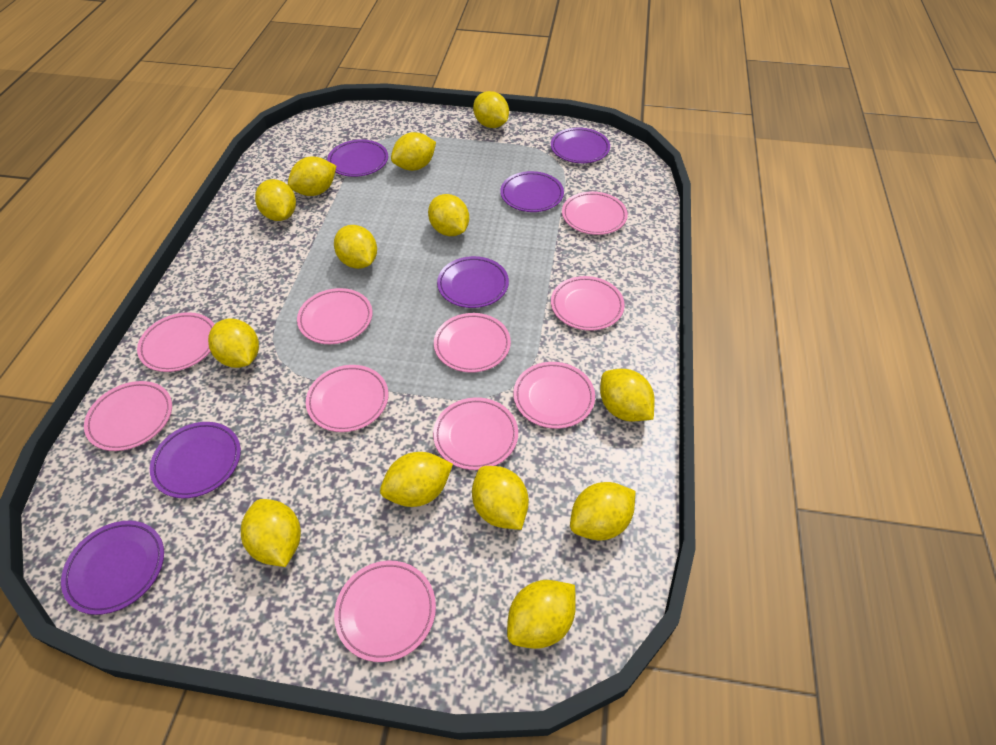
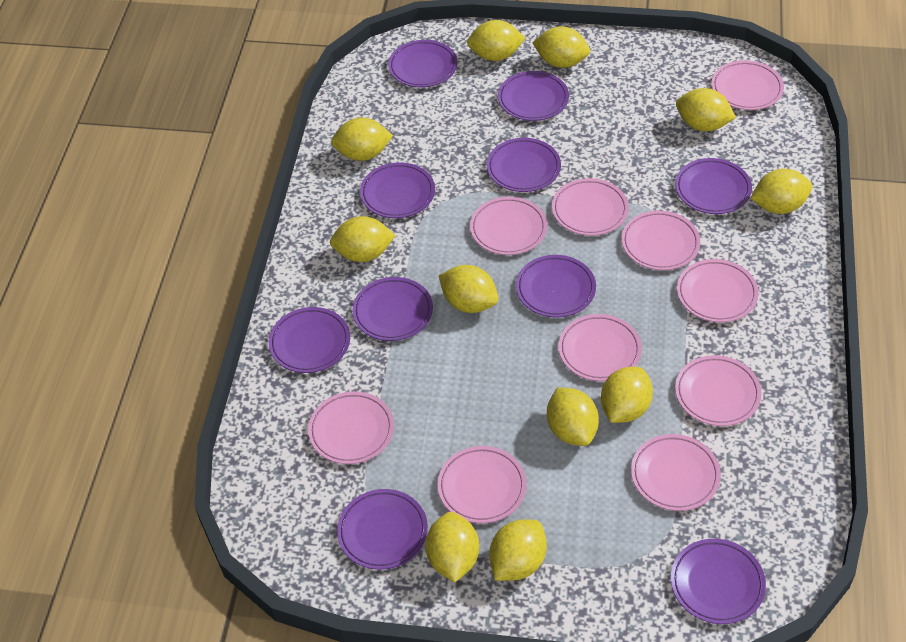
purple plate: [61,521,164,615] [150,422,241,498] [327,139,388,177] [437,256,509,308] [500,171,564,212] [551,127,610,163] = 6 -> [269,307,350,373] [337,489,428,570] [352,277,433,341] [360,162,435,218] [388,40,458,88] [487,138,561,192] [498,71,569,121] [516,255,596,318] [671,539,766,624] [675,158,752,214] = 10
yellow lemon: [208,318,259,368] [241,499,301,567] [255,179,296,221] [288,157,336,196] [334,225,377,269] [380,452,453,507] [391,132,436,171] [428,194,469,236] [472,466,529,530] [473,91,509,128] [507,580,576,649] [570,482,635,541] [600,369,655,422] = 13 -> [330,216,396,262] [331,118,393,161] [425,512,479,583] [439,265,498,313] [467,20,525,61] [489,519,547,581] [532,26,590,68] [547,388,599,446] [601,367,653,423] [676,88,736,131] [751,169,813,214] = 11

